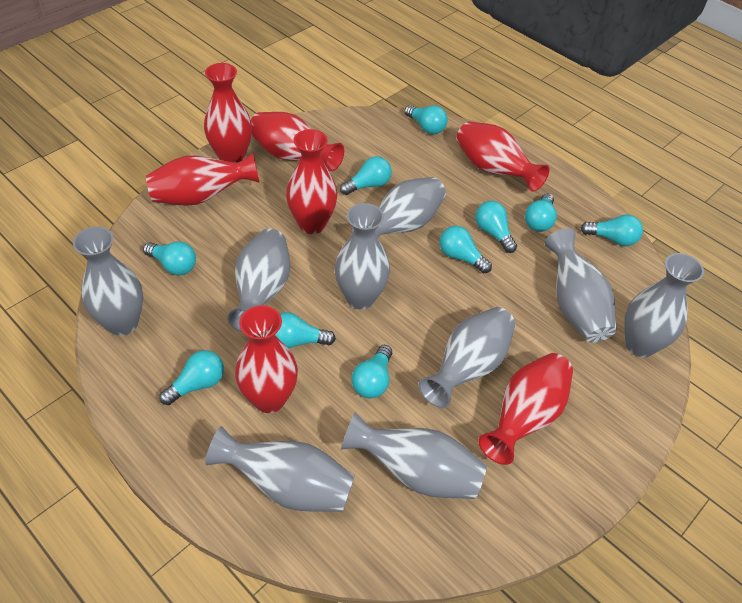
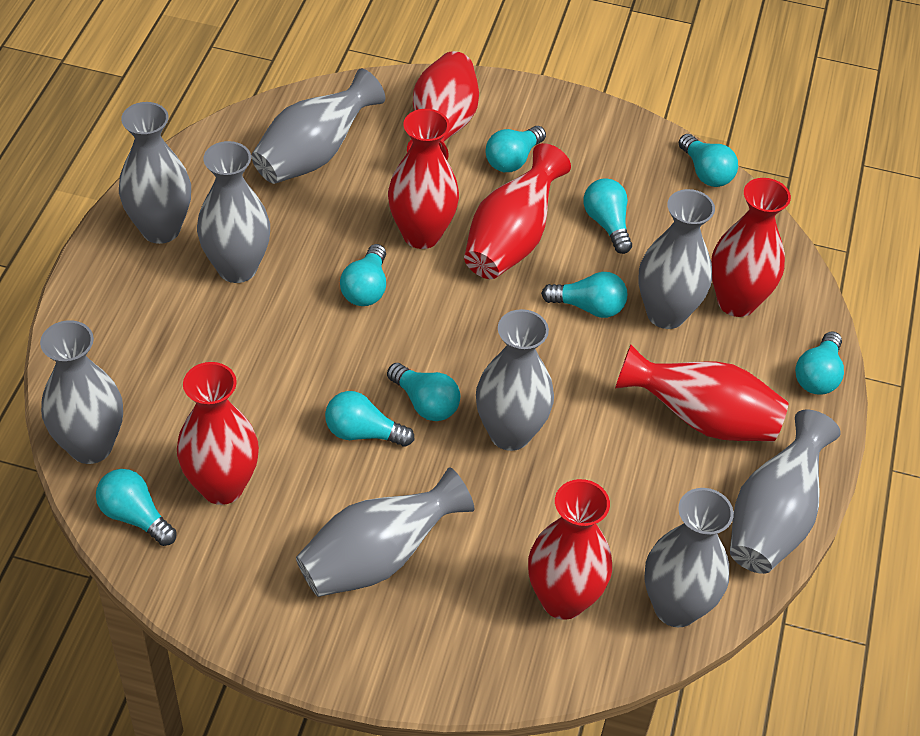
turquoise light bulb: [143,242,196,275] [159,350,224,405] [275,312,336,348] [340,156,392,195] [352,345,392,398] [404,105,448,134] [439,226,492,273] [475,201,517,253] [525,193,557,232] [581,214,643,246] = 10 -> [96,469,177,546] [325,391,414,447] [340,244,386,306] [387,363,460,421] [486,126,546,172] [541,272,627,318] [583,178,632,254] [679,134,738,187] [795,331,844,395] = 9

